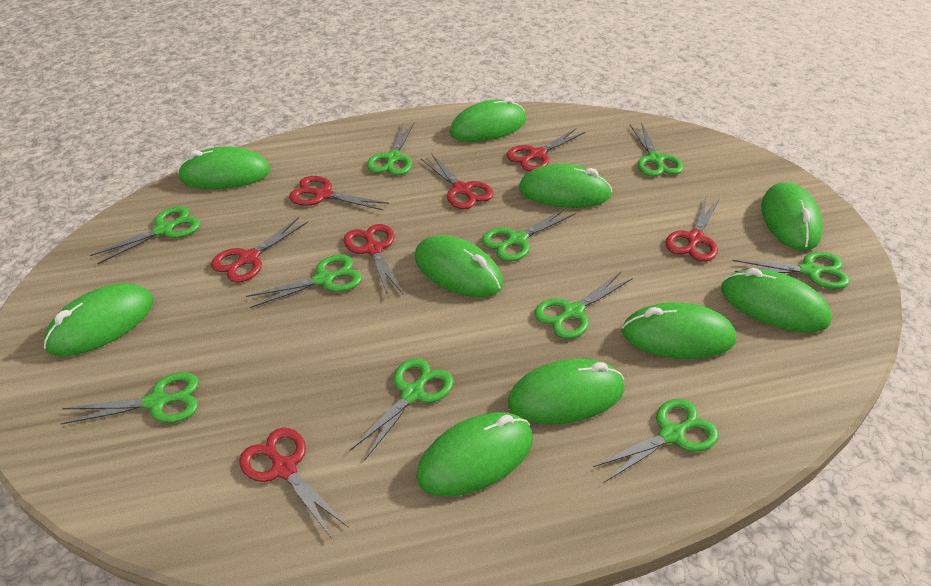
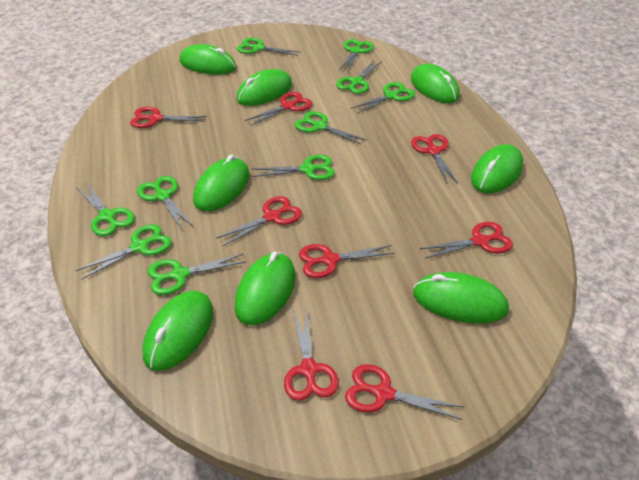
green mouse: [43,283,154,356] [177,146,271,189] [415,235,503,297] [416,412,533,497] [449,97,526,142] [508,358,624,424] [519,164,612,208] [622,302,736,359] [721,268,831,333] [761,182,823,251] = 10 -> [142,291,213,371] [179,44,236,74] [193,155,250,211] [234,252,295,325] [236,69,292,106] [411,64,460,103] [413,272,509,324] [471,144,523,193] = 8
red scissors: [211,217,308,283] [239,427,349,539] [289,176,389,211] [344,224,403,295] [421,153,494,209] [506,128,586,171] [665,197,719,262] = 7 -> [130,107,207,128] [216,196,302,246] [245,92,313,126] [284,311,339,401] [299,244,395,278] [345,364,464,420] [411,134,458,183] [419,222,513,259] = 8

